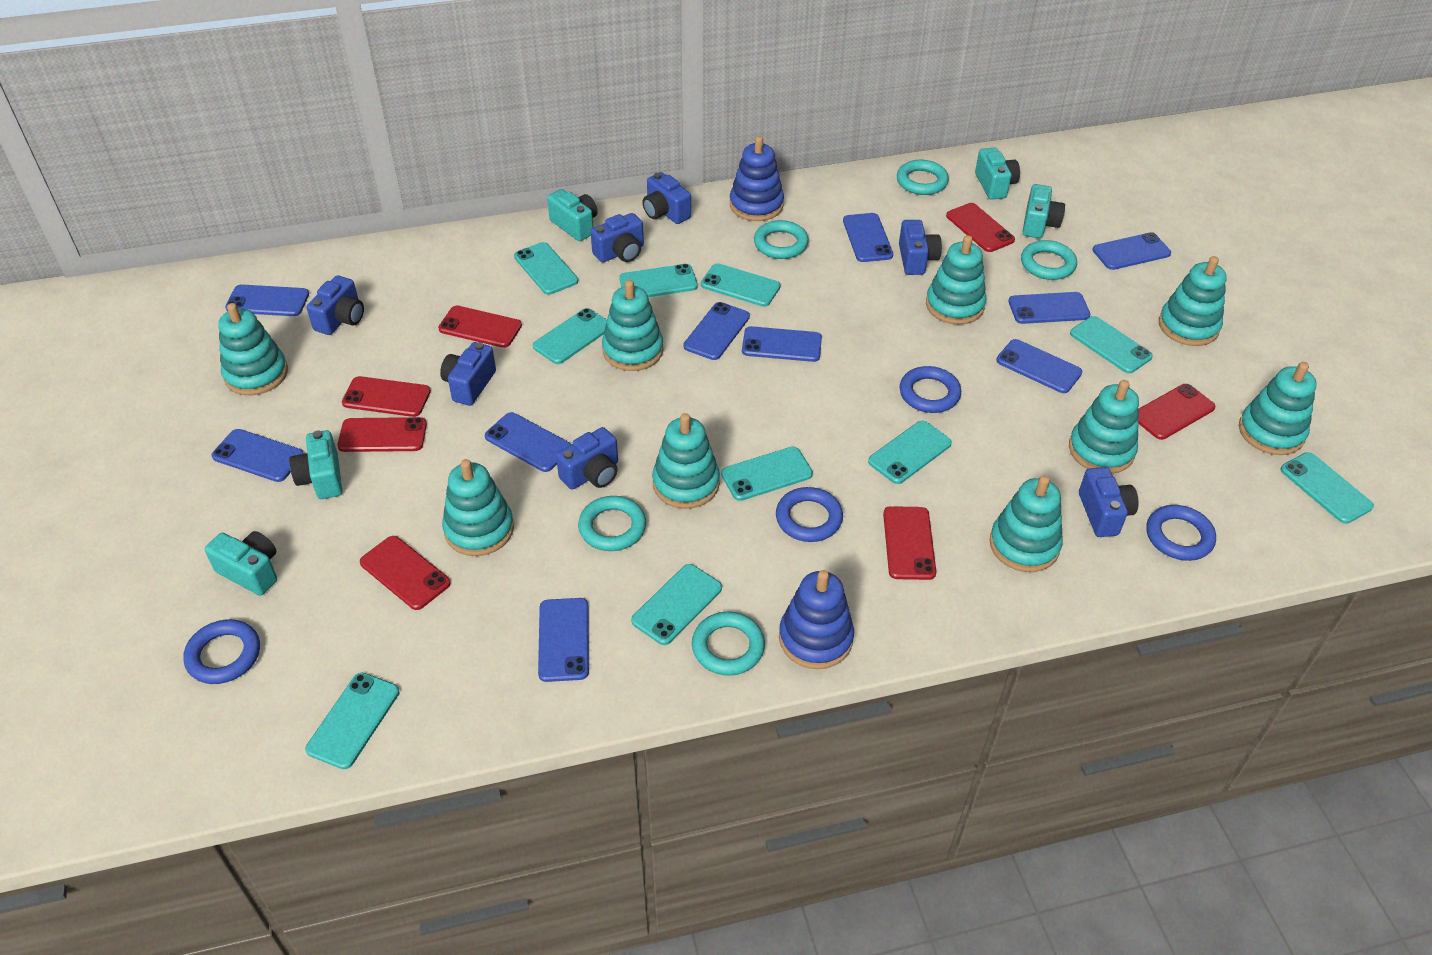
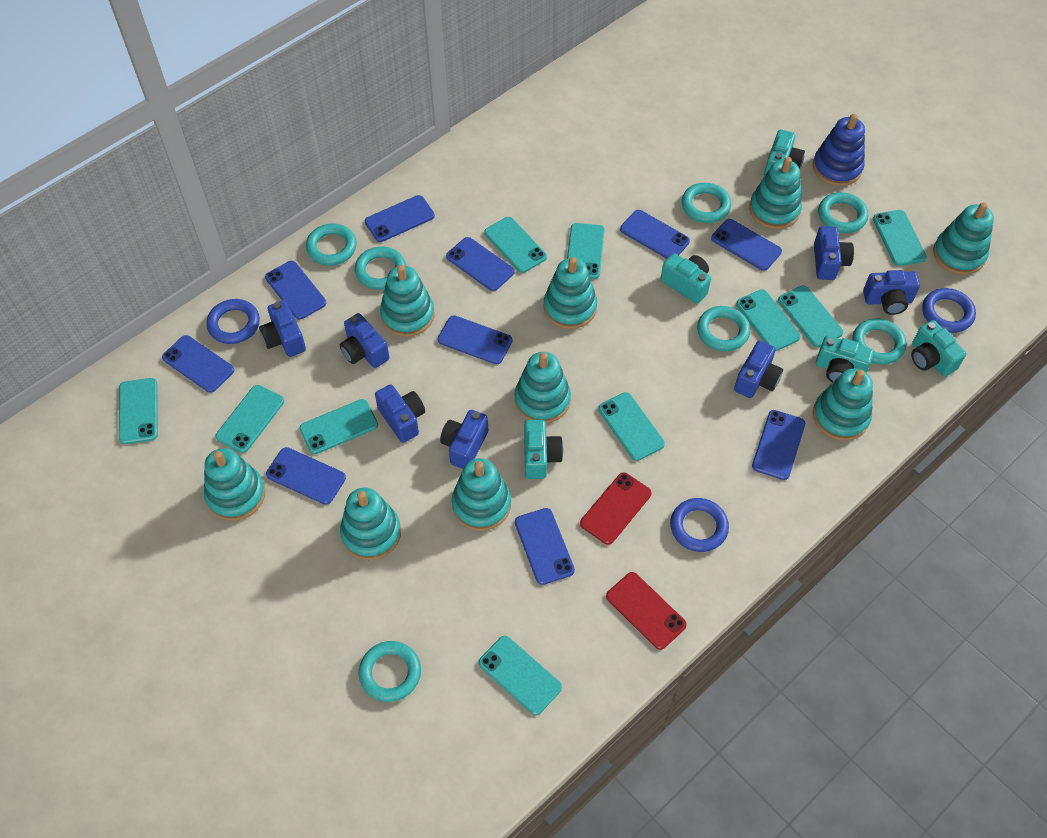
blue ring: [183,619,260,684] [776,487,843,542] [900,366,961,413] [1147,505,1216,561] = 4 -> [206,299,260,344] [670,498,729,552] [922,288,976,333] = 3
blue stacking toy: [730,136,784,221] [779,570,854,669] = 2 -> [813,114,865,186] = 1
red phone: [337,417,427,452] [342,376,431,417] [360,536,450,610] [438,306,522,348] [883,506,936,580] [946,203,1015,252] [1138,384,1215,440] = 7 -> [580,472,652,545] [606,572,687,650] = 2
turquoise ring: [578,496,646,551] [692,612,765,676] [754,220,809,259] [897,160,949,195] [1021,240,1077,280] = 5 -> [306,223,357,266] [355,246,406,290] [359,641,421,702] [682,183,731,223] [697,306,750,351] [818,192,868,233] [852,318,906,365] = 7

